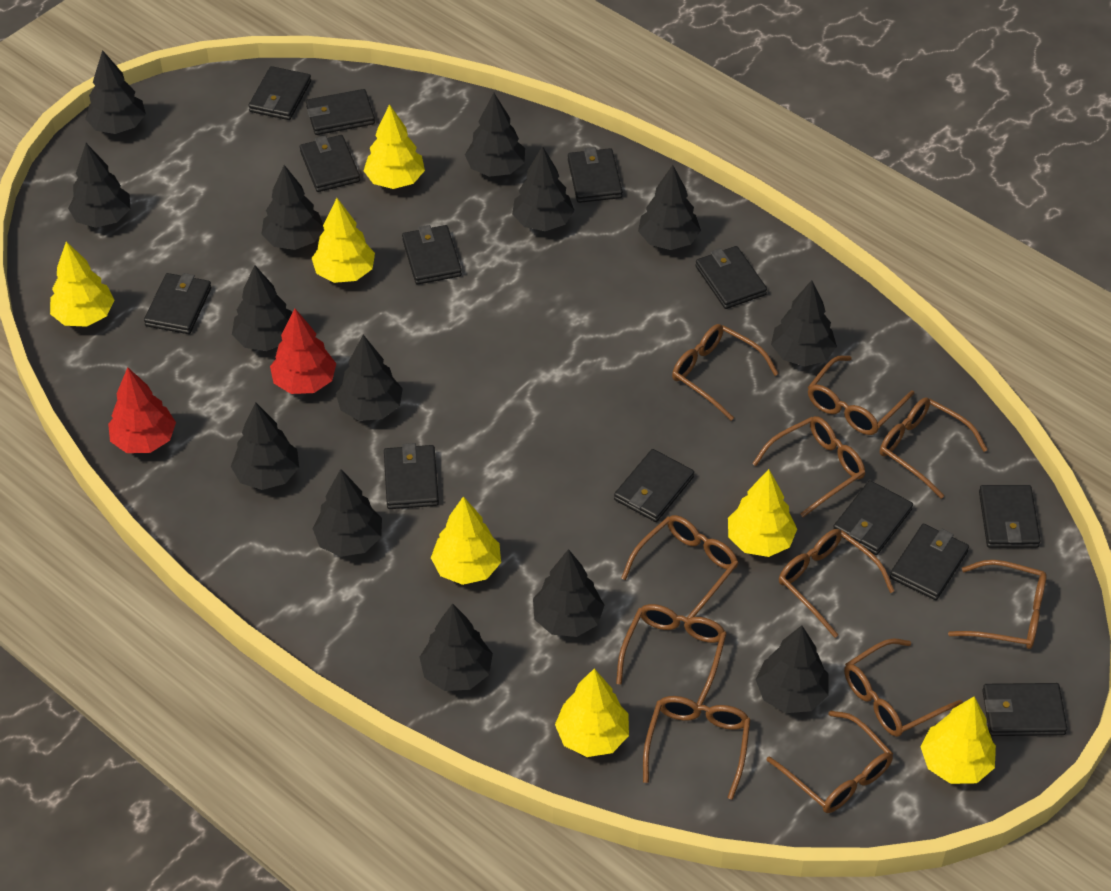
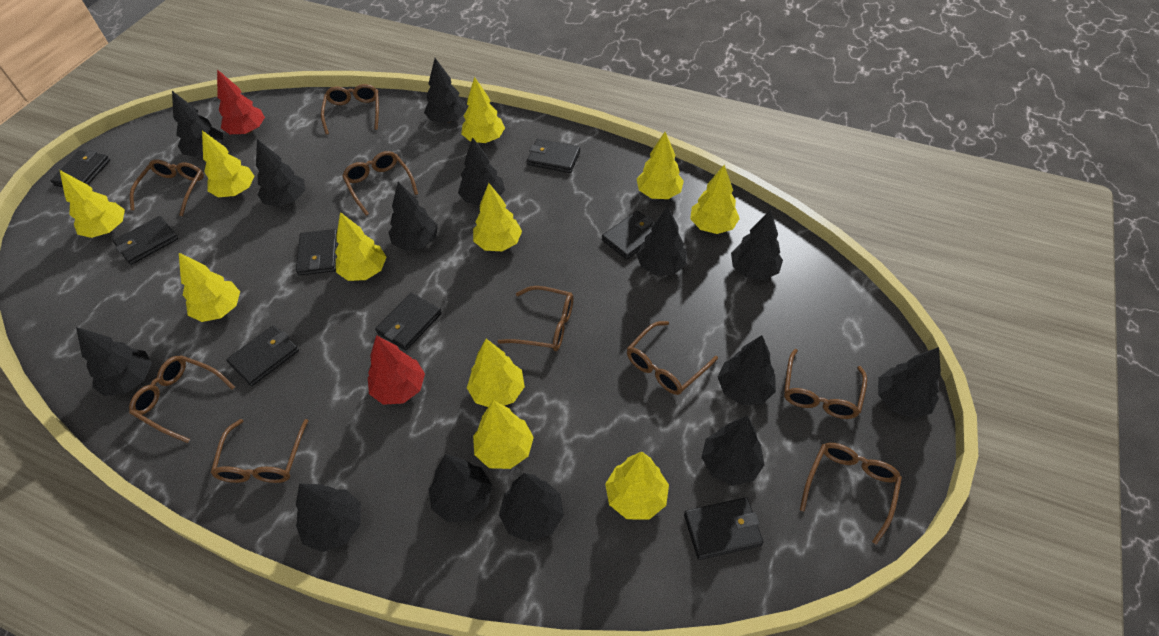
black wallet: [144,273,211,334] [248,66,311,120] [300,135,360,192] [306,89,375,135] [384,443,439,509] [402,225,462,285] [568,147,623,203] [614,449,694,522] [695,246,767,309] [833,480,913,555] [890,524,969,600] [979,485,1040,548] [982,683,1067,736] = 13 -> [50,150,110,187] [113,216,178,265] [226,325,299,386] [296,229,338,276] [375,293,442,351] [527,139,580,173] [602,211,654,260] [684,497,764,560] = 8
brown glasses: [616,604,727,705] [621,515,738,619] [643,696,751,800] [672,324,779,421] [752,416,865,517] [767,711,893,813] [779,529,894,638] [808,356,914,435] [844,638,963,737] [880,398,988,499] [948,560,1047,649] = 11 -> [129,355,235,443] [130,160,204,216] [211,419,308,483] [321,84,379,135] [342,151,418,216] [497,286,573,351] [627,321,718,395] [784,349,867,419] [800,443,902,545] = 9
yellow tree: [50,241,114,327] [312,198,375,283] [364,104,425,189] [431,496,501,585] [555,669,629,757] [728,469,797,557] [920,697,996,784] = 7 -> [60,170,125,238] [179,253,240,322] [202,131,255,197] [335,212,386,281] [461,77,505,143] [467,339,525,407] [473,183,522,251] [473,400,534,469] [605,452,669,520] [637,132,684,199] [690,165,740,234] = 11

